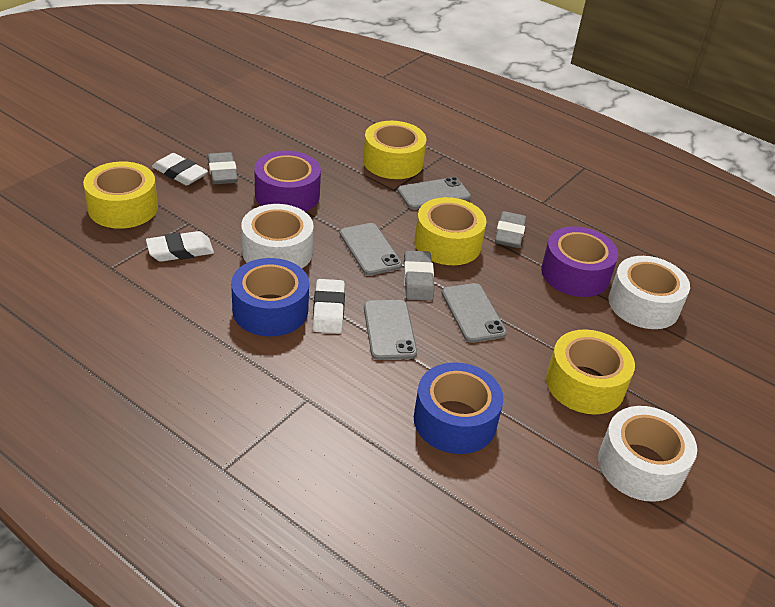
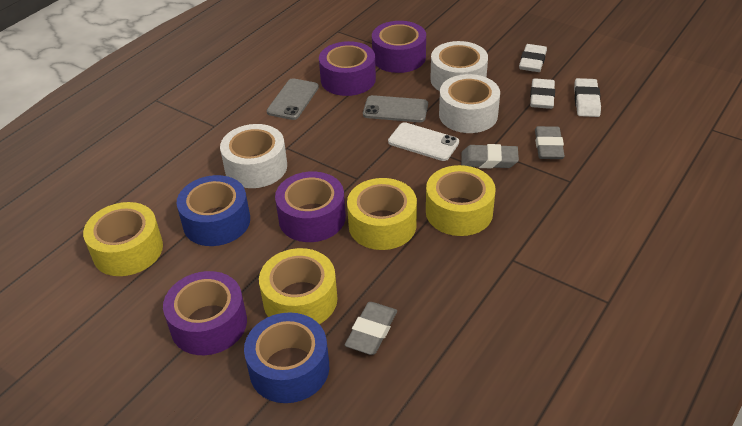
grey phone: [340,223,402,276] [364,300,417,360] [398,177,471,210] [442,283,507,343] = 4 -> [267,78,319,120] [363,95,428,122] = 2
purple tape: [254,151,321,212] [541,226,618,297] = 2 -> [163,271,247,355] [275,171,346,242] [319,41,376,96] [372,21,426,73] = 4
white phone: none = 0 -> [388,122,459,161] = 1

